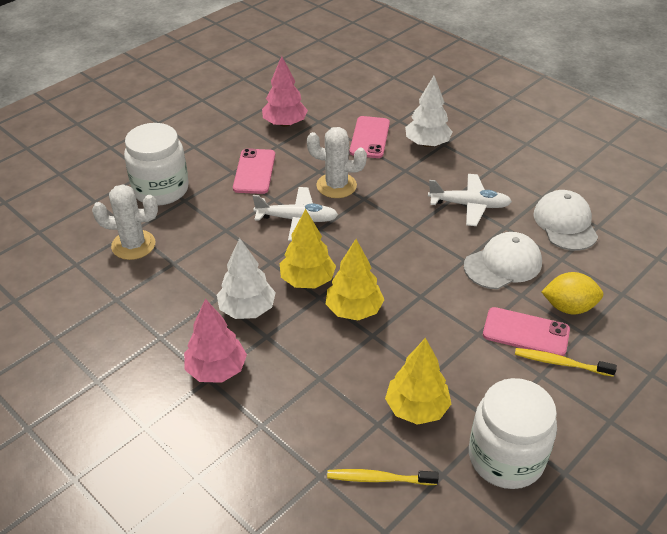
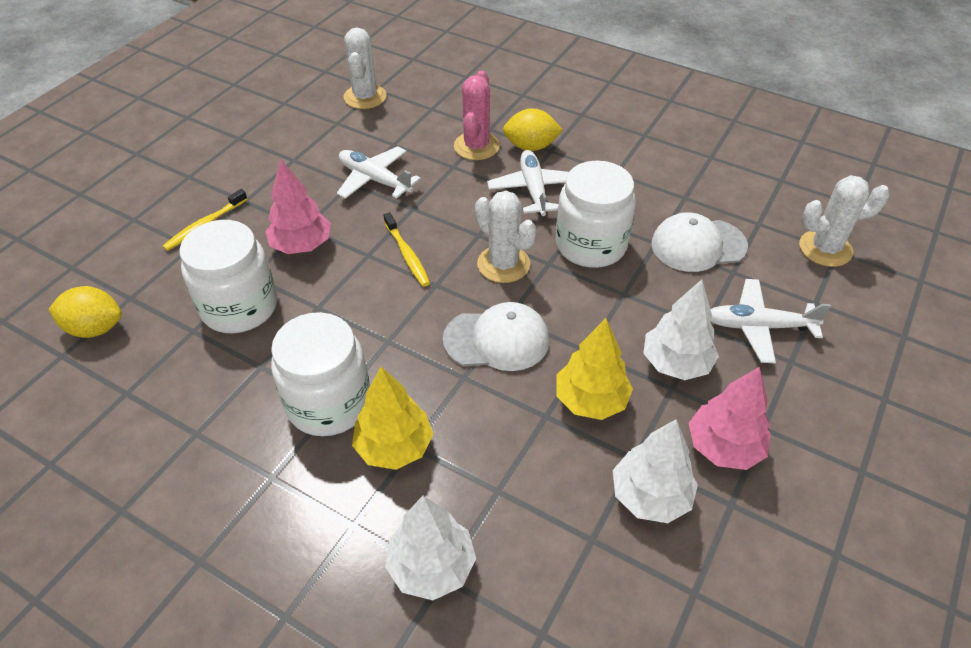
pink cactus: none = 0 -> [454,71,500,160] = 1
pink phone: [233,148,275,194] [350,116,390,158] [483,307,570,356] = 3 -> none = 0
white cactus: [92,184,158,260] [307,127,367,198] = 2 -> [344,28,386,109] [475,191,537,283] [799,175,890,267] = 3
white jar: [124,123,189,205] [469,378,557,489] = 2 -> [179,220,277,333] [271,312,370,436] [556,161,636,268] = 3
white plane: [253,187,338,241] [428,174,512,226] = 2 -> [337,146,421,199] [487,150,569,216] [710,279,831,363] = 3
white tree: [217,238,276,319] [405,76,452,147] = 2 -> [385,496,476,600] [613,419,698,523] [643,279,719,380] = 3
yellow lemon: [541,272,603,314] = 1 -> [48,286,122,338] [503,108,563,151] = 2
yellow tree: [280,209,336,288] [326,239,384,320] [385,338,451,425] = 3 -> [352,367,433,470] [556,318,633,420] = 2

